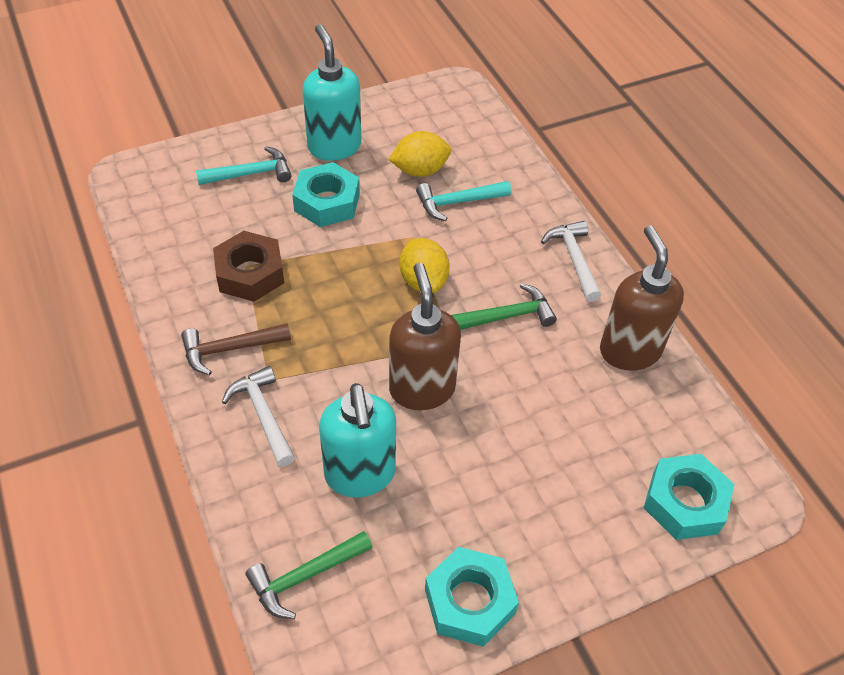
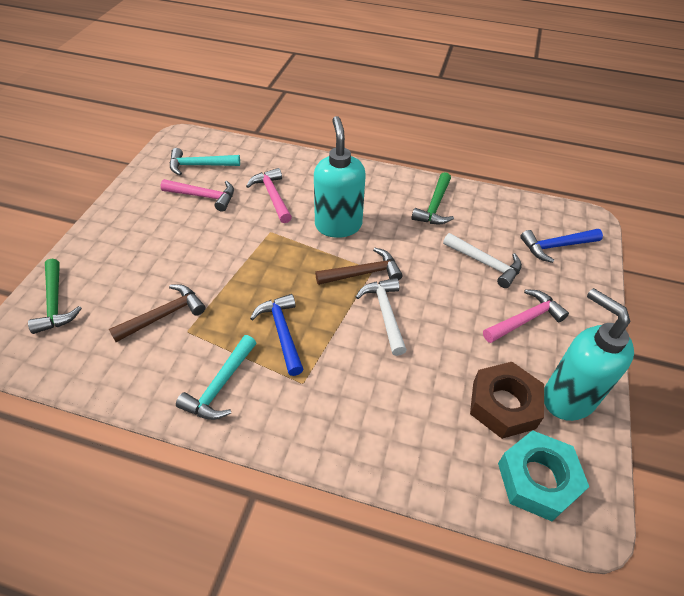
blue hammer: none = 0 -> [250,294,304,376] [520,229,603,263] = 2
brown hammer: [181,323,291,375] = 1 -> [109,284,206,342] [315,248,403,285] = 2
brown soap dispenser: [389,263,461,410] [600,225,684,371] = 2 -> none = 0
pink hammer: none = 0 -> [161,179,234,212] [246,168,292,223] [483,289,569,343] = 3
turquoise nut: [292,162,360,227] [425,547,519,647] [644,454,734,540] = 3 -> [498,430,589,521] = 1
yellow lemon: [388,131,451,177] [400,238,450,293] = 2 -> none = 0

